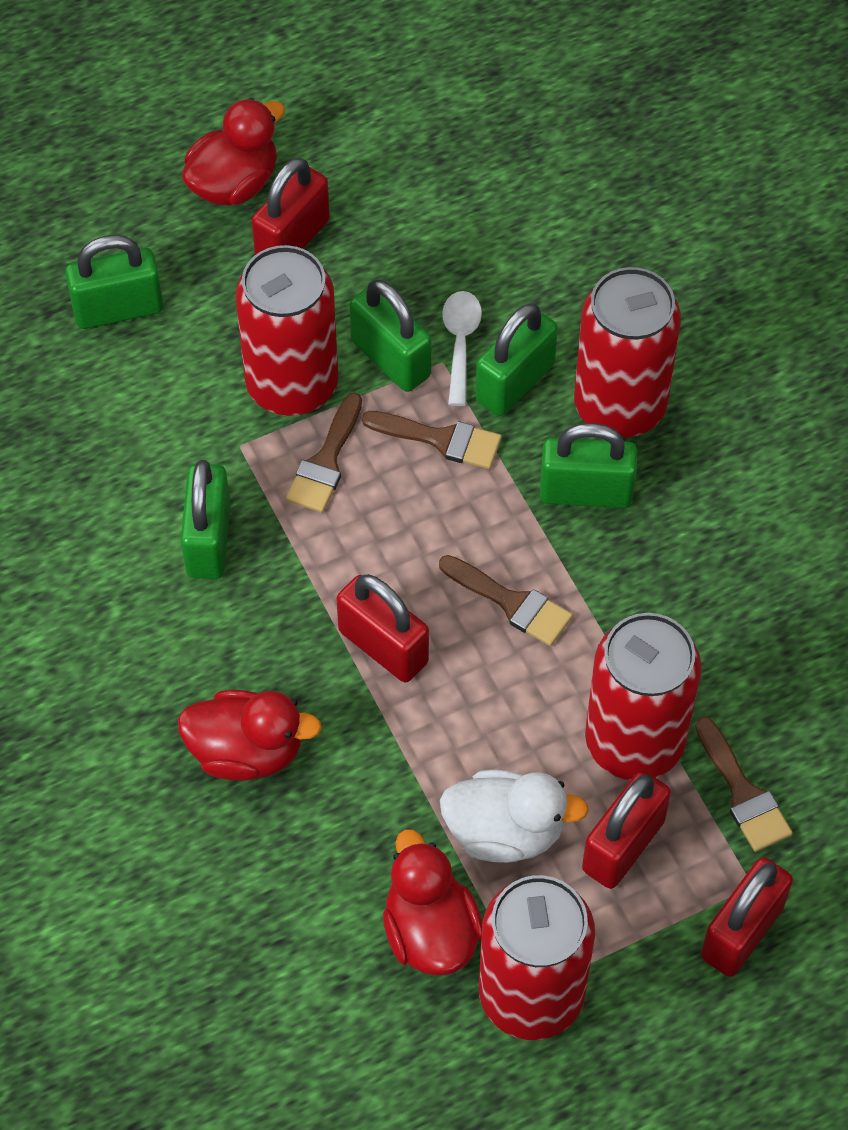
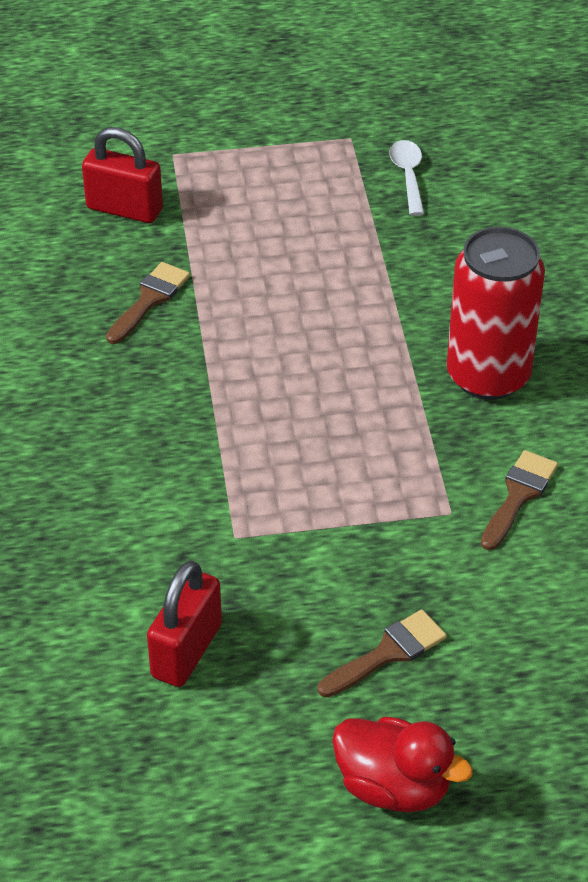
brown brush: [286,393,362,513] [362,411,502,469] [439,555,573,646] [695,717,793,852] = 4 -> [106,262,190,344] [318,609,447,697] [481,450,558,550] = 3
green padlock: [65,235,163,329] [181,460,231,579] [350,280,431,392] [476,303,558,416] [540,423,637,508] = 5 -> none = 0
red can: [236,245,338,416] [479,875,595,1040] [574,267,681,437] [585,613,701,780] = 4 -> [447,227,545,400] = 1
red duck: [177,690,322,781] [182,98,285,206] [383,829,483,976] = 3 -> [332,717,473,812] = 1
red padlock: [251,158,330,255] [337,574,429,683] [582,771,671,889] [701,857,793,977] = 4 -> [82,127,163,223] [147,561,222,687] = 2
white duck: [440,770,589,863] = 1 -> none = 0

